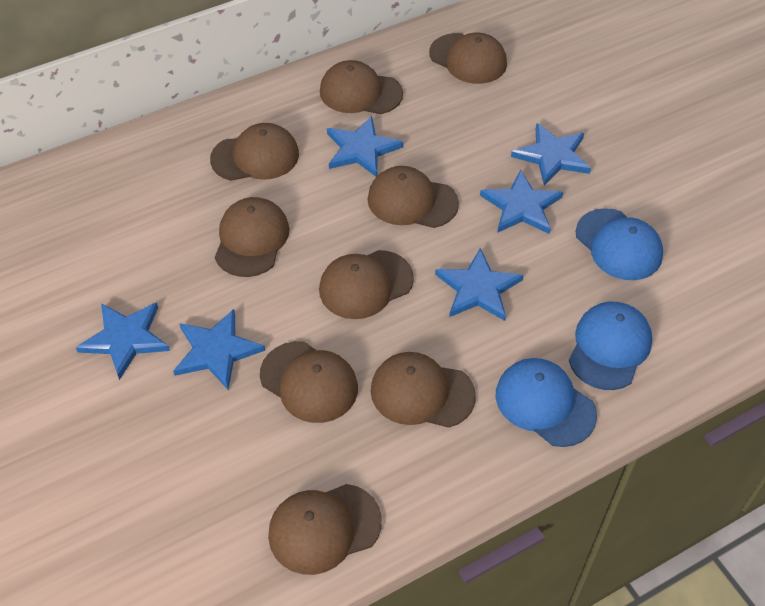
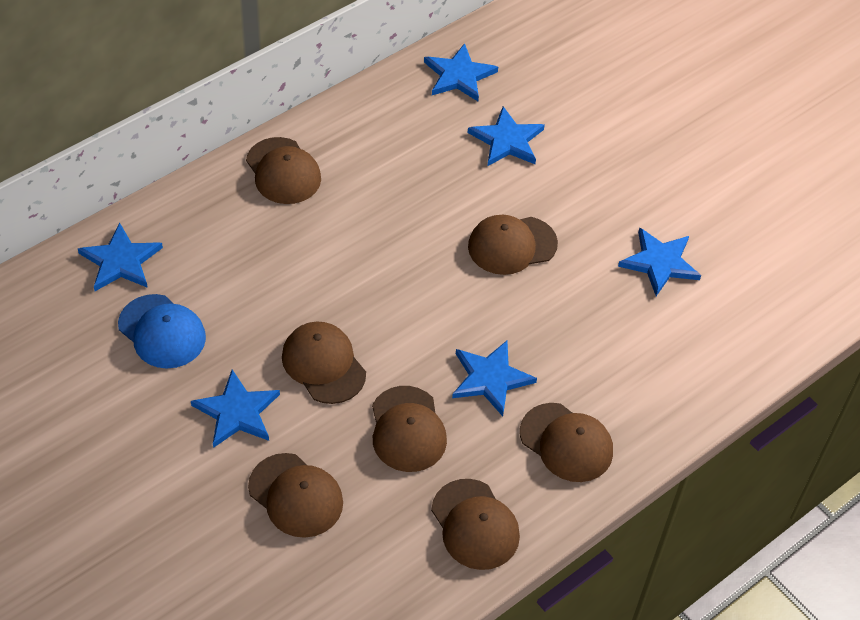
blue cap: [496,358,597,447] [569,301,652,390] [576,208,663,280] = 3 -> [118,294,206,369] = 1
brown cap: [210,123,299,181] [215,197,290,277] [260,341,358,423] [268,484,382,575] [319,250,414,319] [320,60,403,114] [368,166,459,228] [370,352,476,428] [429,33,507,84] = 9 -> [246,137,321,204] [248,453,343,538] [282,322,366,404] [372,386,447,472] [431,479,520,570] [468,215,558,275] [520,403,613,482] = 7

